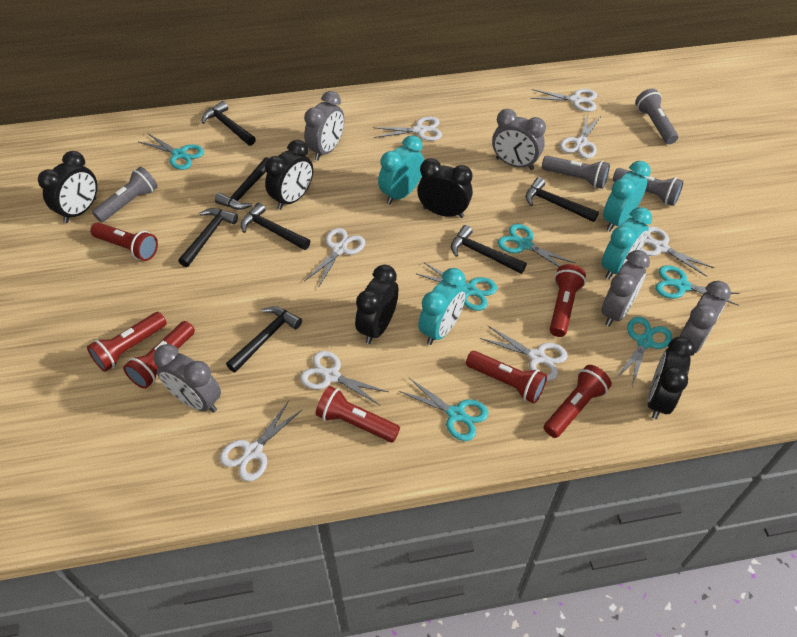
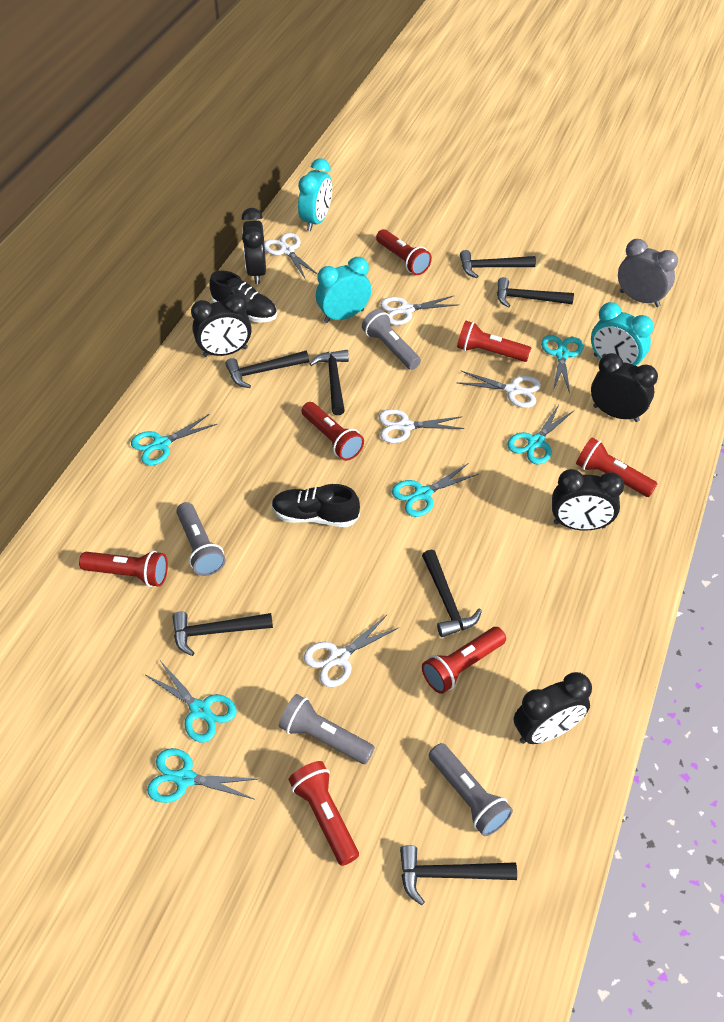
black shoe: none = 0 -> [209,271,277,323] [272,484,360,527] = 2
grey clock: [154,344,221,413] [304,91,344,161] [492,109,546,170] [602,250,650,326] [679,281,731,353] = 5 -> [618,239,678,307] = 1
turquoise clock: [378,135,424,204] [418,268,466,345] [602,207,652,280] [603,161,651,231] = 4 -> [298,158,332,231] [316,257,371,323] [591,302,654,366] = 3
white scissors: [220,401,302,481] [300,351,388,406] [304,228,365,288] [373,116,442,141] [480,326,568,381] [531,89,597,112] [560,114,601,159] [641,227,714,277] = 8 -> [264,233,318,280] [304,615,400,687] [379,409,465,443] [380,296,458,325] [456,371,541,408] = 5

